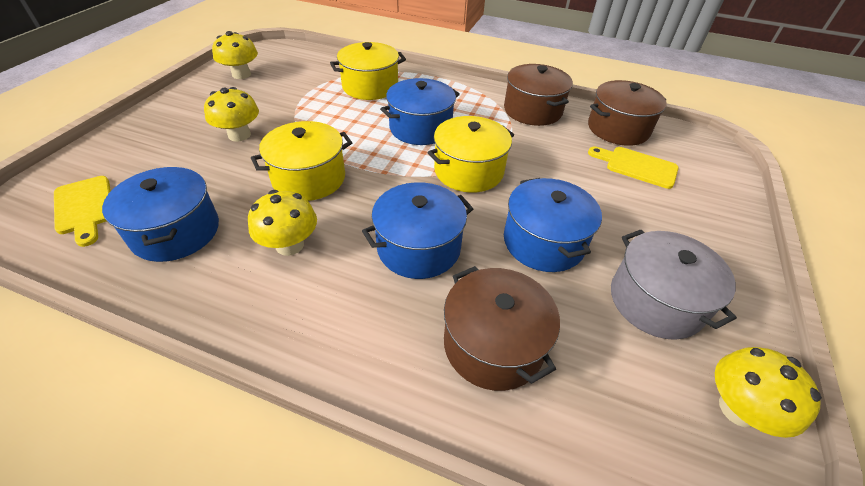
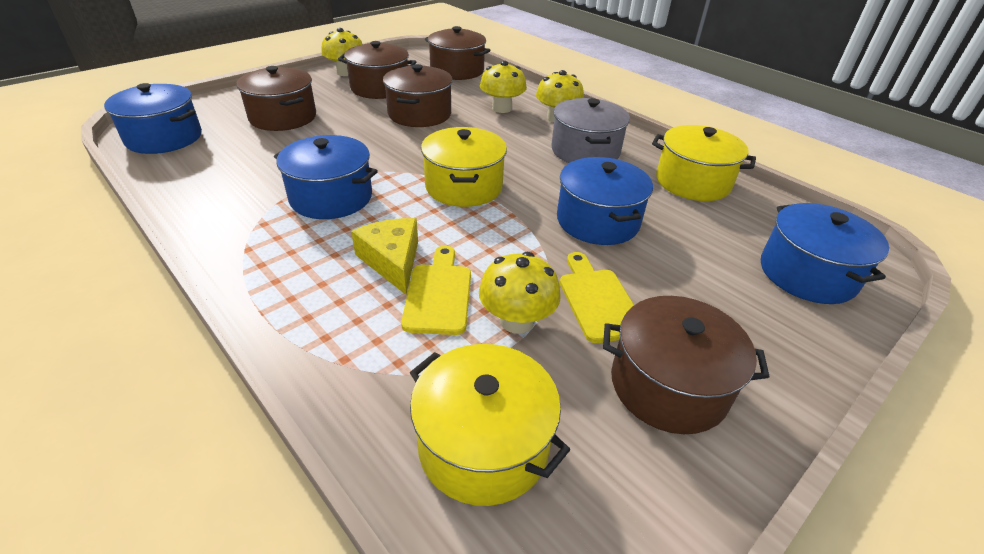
brown pot: [444,266,560,391] [504,64,573,126] [588,80,667,146] = 3 -> [237,66,316,131] [338,41,416,99] [383,64,453,127] [425,26,491,80] [603,296,769,434] = 5
yellow cheese: none = 0 -> [351,218,418,295] = 1

